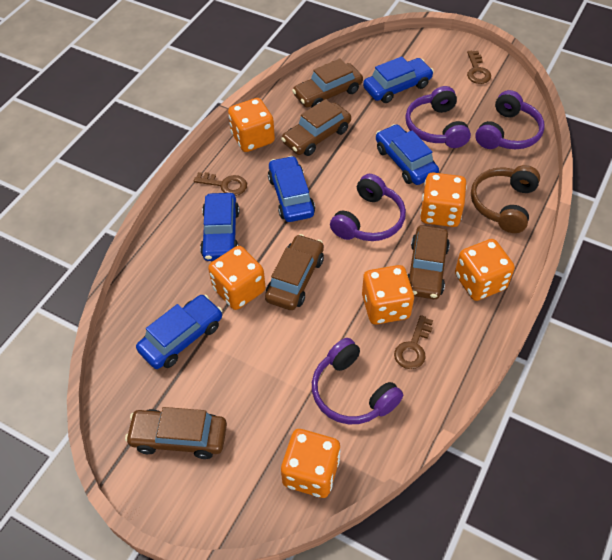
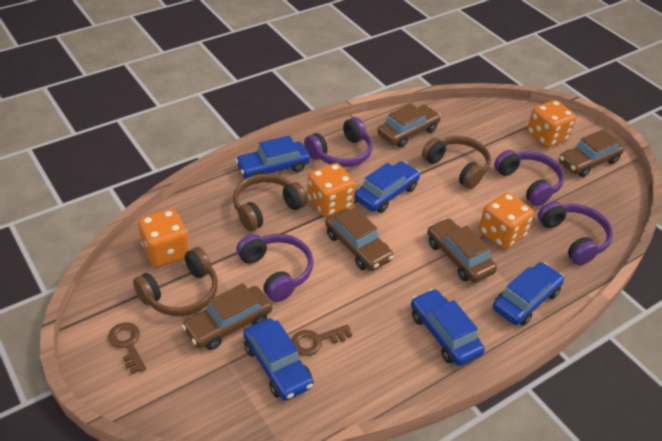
brown headphones: [471,165,540,233] = 1 -> [133,247,218,316] [233,174,308,231] [422,136,491,189] = 3
brown key: [194,172,247,196] [394,315,433,369] [467,51,491,84] = 3 -> [108,322,146,374] [291,324,352,356] = 2
orange dice: [208,246,265,310] [228,98,275,152] [281,429,341,498] [362,265,414,325] [420,173,467,227] [455,239,515,301] = 6 -> [138,209,189,267] [307,163,355,217] [479,192,534,249] [527,100,576,148] = 4

